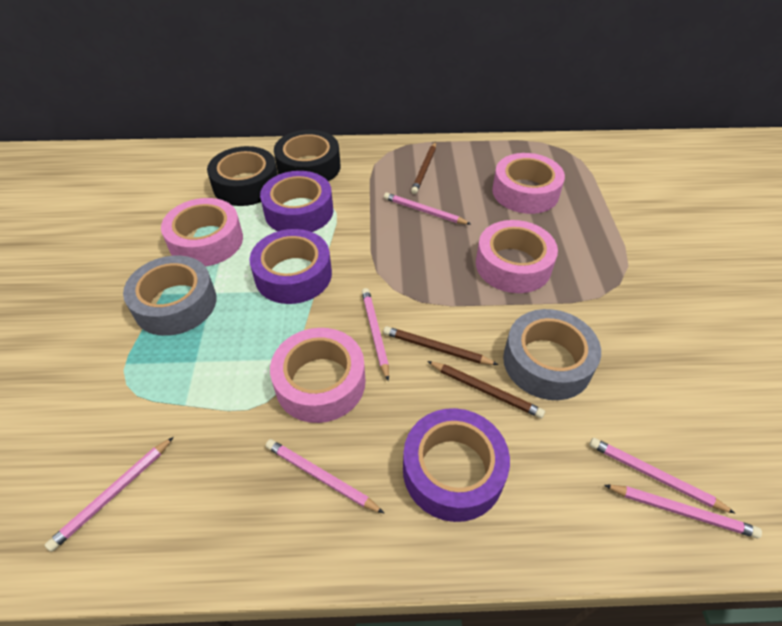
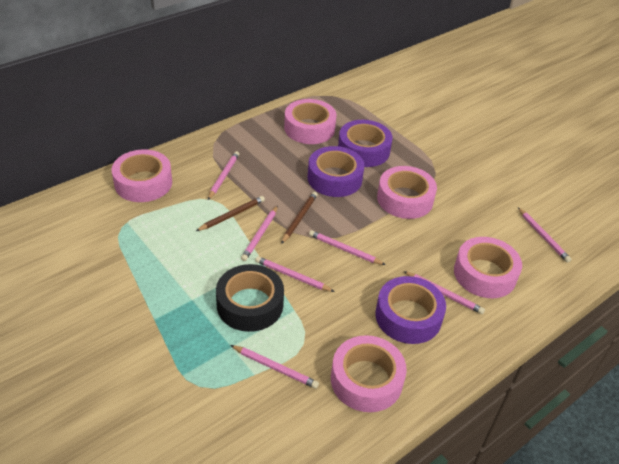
black tape: [207,146,278,206] [274,130,340,181] = 2 -> [216,264,284,332] = 1
brown pencil: [383,326,498,365] [411,142,436,194] [427,361,545,419] = 3 -> [196,196,265,231] [281,192,318,244] = 2
grey tape: [123,256,216,336] [503,309,601,400] = 2 -> none = 0
pink pencil: [45,437,174,552] [266,439,384,513] [362,288,389,381] [384,193,471,224] [589,438,736,514] [604,485,762,538] = 6 -> [208,151,239,200] [230,345,319,389] [241,206,278,261] [255,256,335,292] [309,230,385,265] [403,271,485,314] [518,208,572,263] = 7
pink tape: [161,198,243,266] [270,328,366,423] [476,220,558,293] [492,153,565,214] = 4 -> [112,150,172,202] [284,99,336,144] [331,335,407,412] [377,166,437,219] [454,237,522,298] = 5

